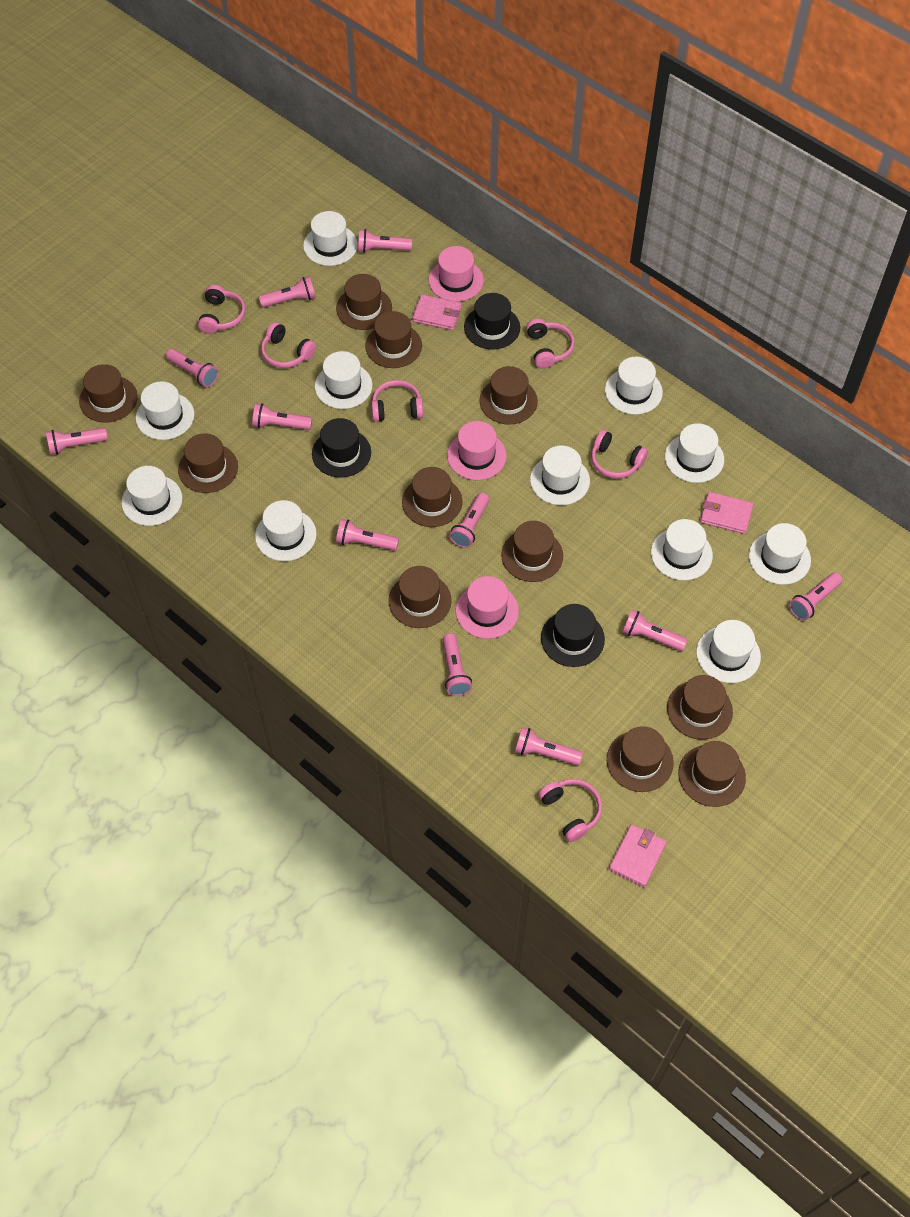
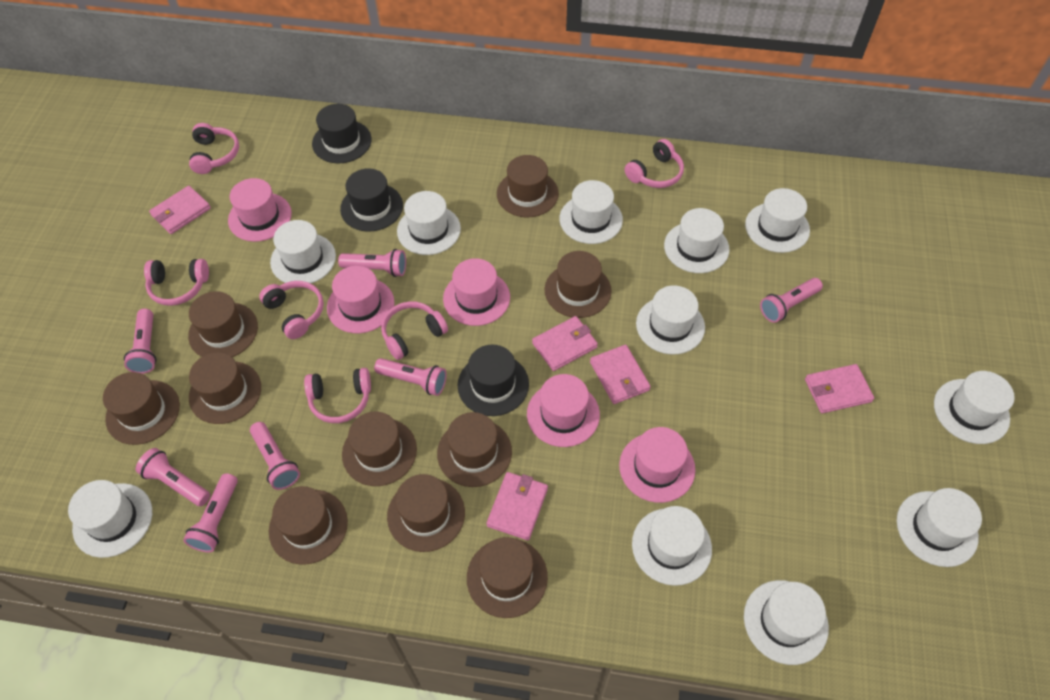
brown hat: [79,364,138,423] [178,433,238,493] [336,274,392,330] [365,311,422,368] [389,566,451,628] [402,467,462,527] [480,366,538,425] [501,521,563,582] [607,726,674,792] [667,675,733,740] [679,741,746,807] = 11 -> [103,372,180,445] [188,291,258,357] [189,352,261,424] [269,486,348,565] [342,412,417,486] [387,474,465,552] [437,412,512,487] [467,537,548,618] [497,155,559,217] [545,251,612,318] = 10
pink flashlight: [46,428,108,455] [166,349,218,387] [252,403,312,430] [259,276,316,308] [336,519,399,551] [358,229,412,253] [442,633,472,696] [449,493,489,548] [515,727,583,765] [623,610,688,651] [789,572,843,621] = 11 -> [124,309,156,374] [136,448,210,506] [183,473,238,552] [250,422,300,490] [338,249,406,277] [374,358,447,396] [760,278,823,323] = 7
pink hat: [428,246,484,302] [447,421,507,480] [456,576,519,639] = 3 -> [228,178,292,242] [327,266,395,333] [443,258,510,326] [527,374,600,447] [619,427,695,503] = 5
pink wallet: [412,294,462,330] [609,824,667,887] [700,492,753,534] = 3 -> [149,186,211,234] [486,472,548,540] [532,316,598,371] [590,345,651,404] [805,364,874,413] = 5

